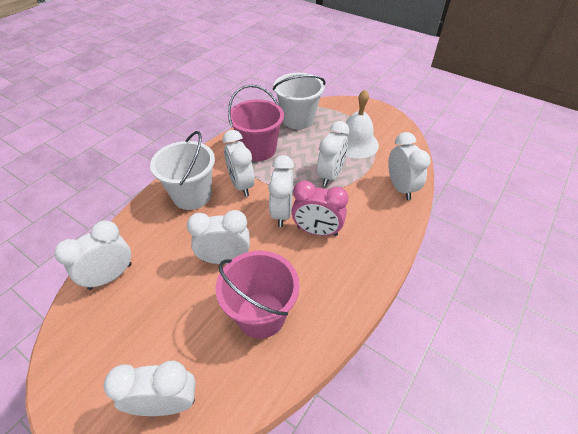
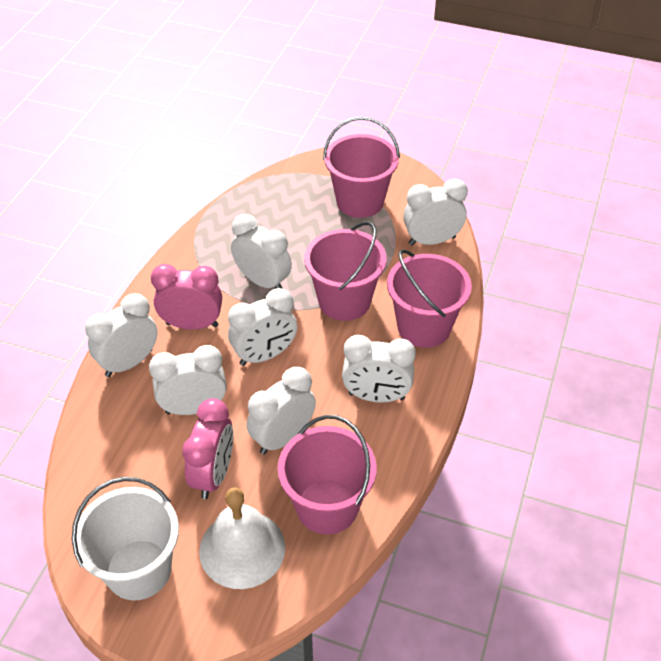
pink bucket: [216,251,300,339] [228,85,284,161] = 2 -> [278,415,377,535] [304,221,386,321] [323,117,400,218] [387,249,472,348] = 4
pink clock: [291,180,348,236] = 1 -> [151,264,222,330] [182,398,233,499] = 2
white bucket: [150,131,215,210] [273,73,326,129] = 2 -> [72,477,179,601] = 1

